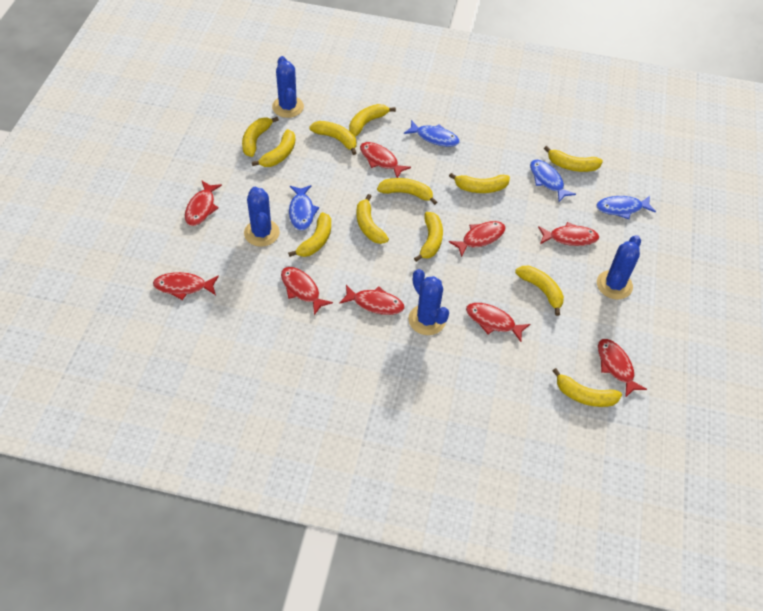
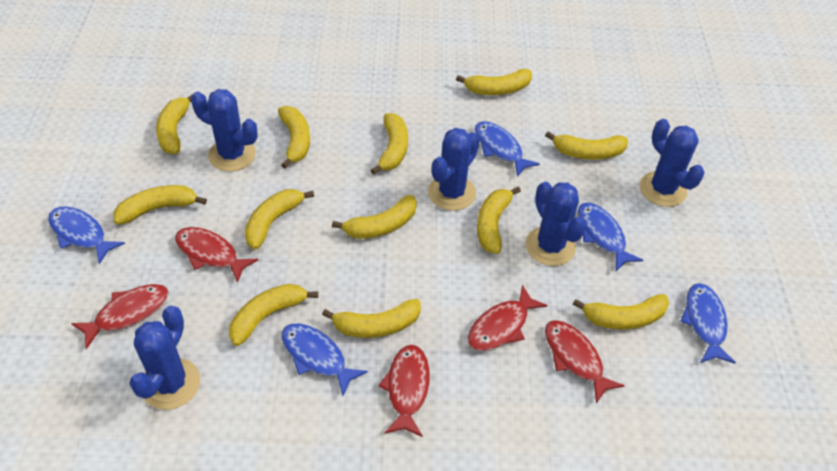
blue cactus: [244,187,280,247] [272,56,304,118] [408,269,449,335] [597,235,641,300] = 4 -> [129,306,200,410] [191,89,258,172] [428,128,480,211] [525,182,586,266] [640,119,705,207] = 5
blue fish: [289,185,319,231] [404,120,460,147] [530,160,576,202] [596,196,656,219] = 4 -> [48,206,125,264] [282,323,368,396] [475,121,540,177] [578,203,643,271] [680,283,736,364] = 5
red fish: [153,272,219,300] [185,180,222,226] [281,267,333,315] [339,285,405,315] [360,142,411,178] [449,221,506,257] [466,303,530,342] [538,222,599,246] [598,339,647,398] = 9 -> [71,284,168,349] [175,227,258,283] [378,345,430,437] [468,285,548,351] [545,320,625,404] = 5

